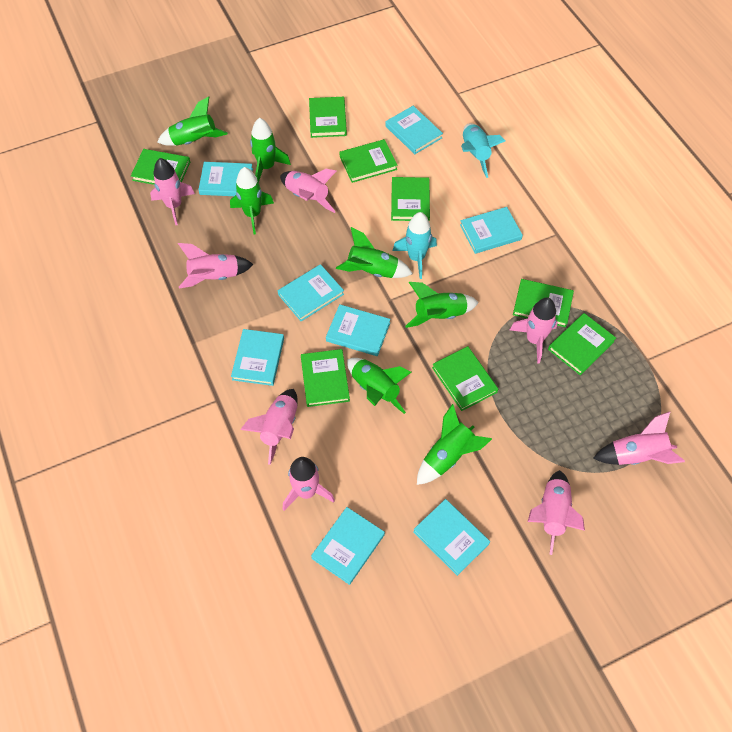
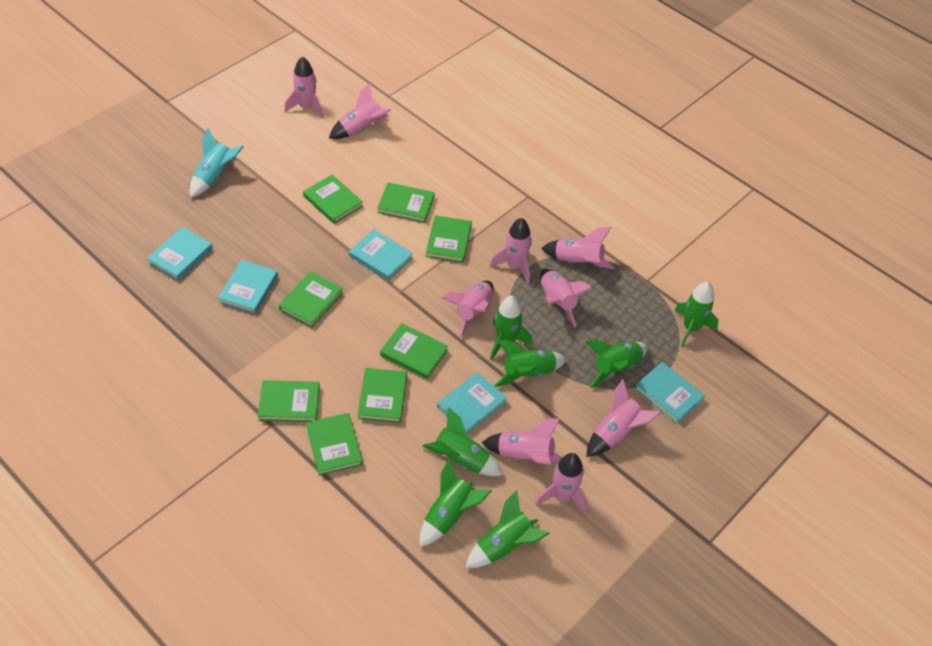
pink rocket: [150,158,195,225] [178,243,254,289] [240,389,297,465] [280,169,336,213] [283,457,335,511] [510,297,558,364] [527,470,585,555] [593,412,685,465] = 8 -> [284,56,324,118] [329,83,391,139] [442,281,494,338] [482,418,562,465] [490,218,532,284] [535,453,588,515] [540,269,592,327] [541,227,614,269] [586,379,661,457] = 9
turquoise book: [198,162,253,196] [231,329,284,386] [278,264,344,321] [311,507,385,585] [326,304,391,356] [385,106,443,154] [413,499,490,576] [460,207,523,254] = 8 -> [147,227,212,280] [218,260,278,314] [349,229,413,281] [437,372,507,434] [634,362,705,424] = 5
turquoise rocket: [393,212,437,279] [461,123,506,178] = 2 -> [190,128,243,198] = 1

